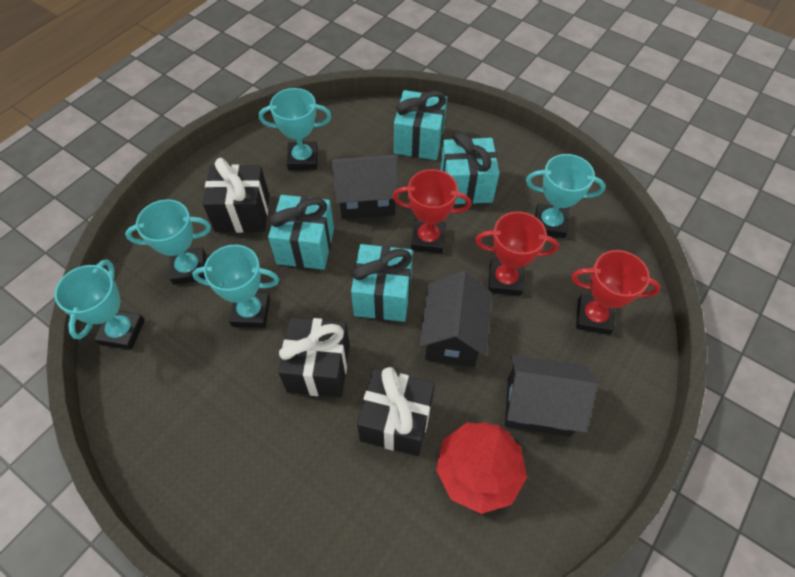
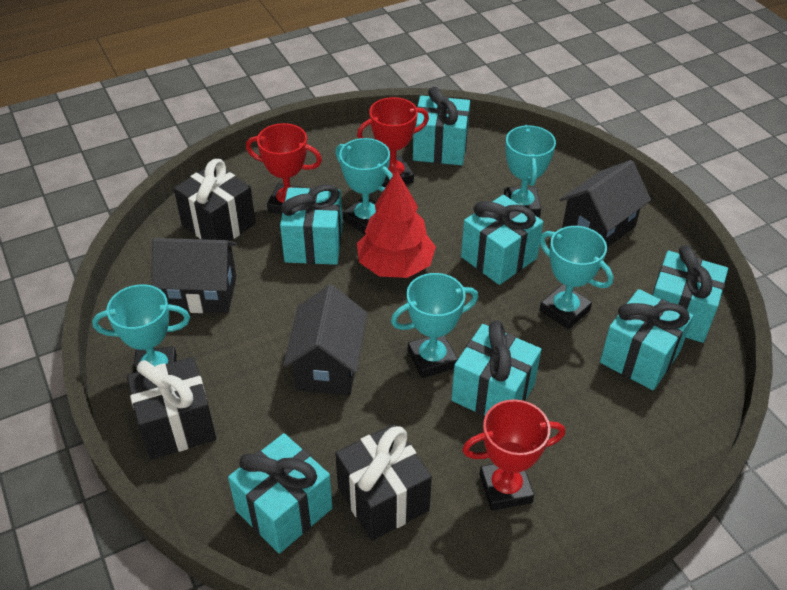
turquoise gift: [268,195,334,270] [351,244,413,322] [394,90,447,160] [440,131,499,204] = 4 -> [228,433,333,554] [280,184,343,265] [413,87,470,165] [451,320,541,416] [461,195,543,285] [600,289,693,390] [652,245,728,343] = 7

